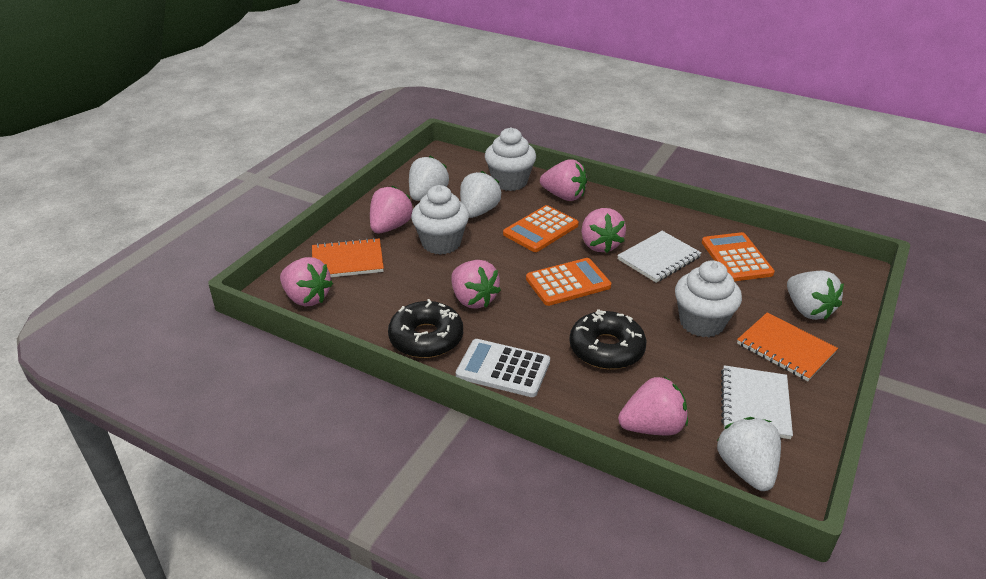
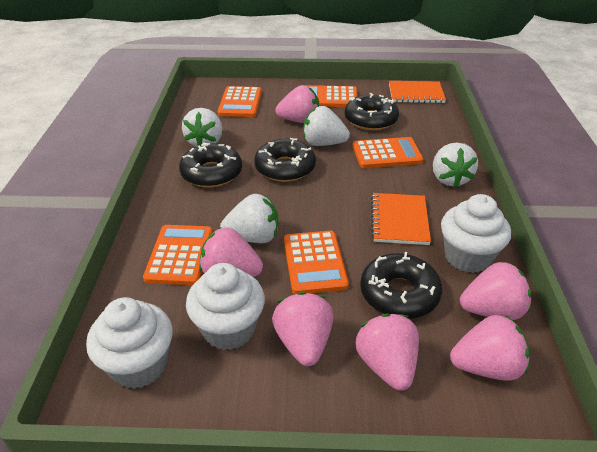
black donut: [388,299,463,358] [569,309,646,369] = 2 -> [179,143,242,188] [254,138,316,182] [345,93,399,130] [360,252,442,319] = 4
orange calculator: [503,205,579,252] [526,258,611,306] [702,232,775,281] = 3 -> [143,225,213,285] [218,86,262,117] [284,231,349,294] [306,85,358,107] [353,137,424,168] = 5
white calculator: [456,339,550,397] = 1 -> none = 0
white notebook: [617,231,702,283] [721,365,793,439] = 2 -> none = 0

